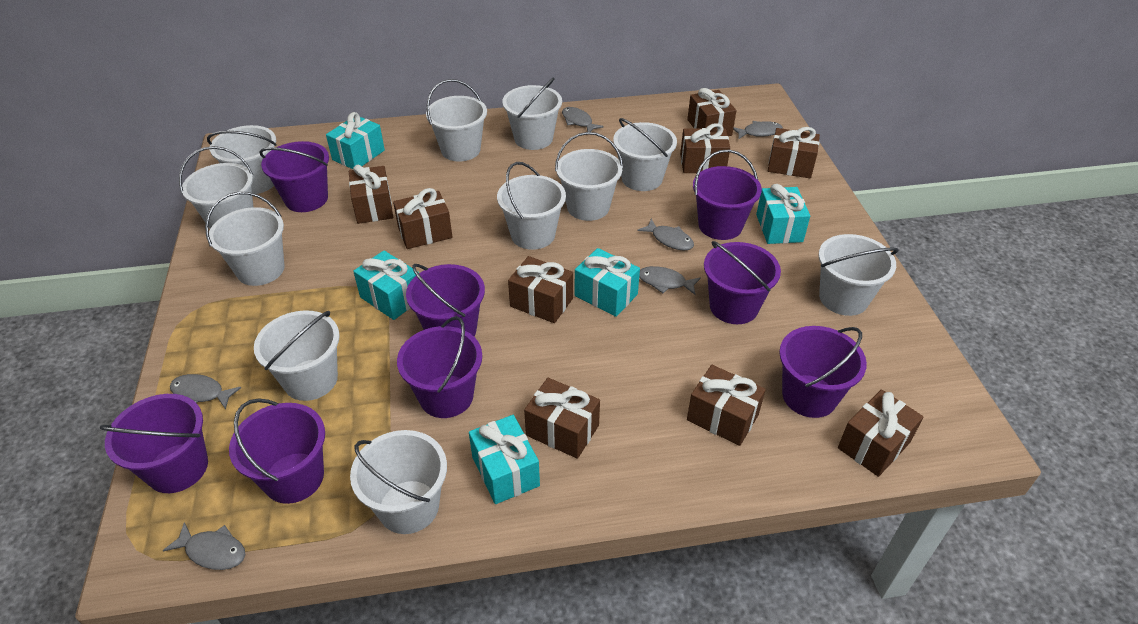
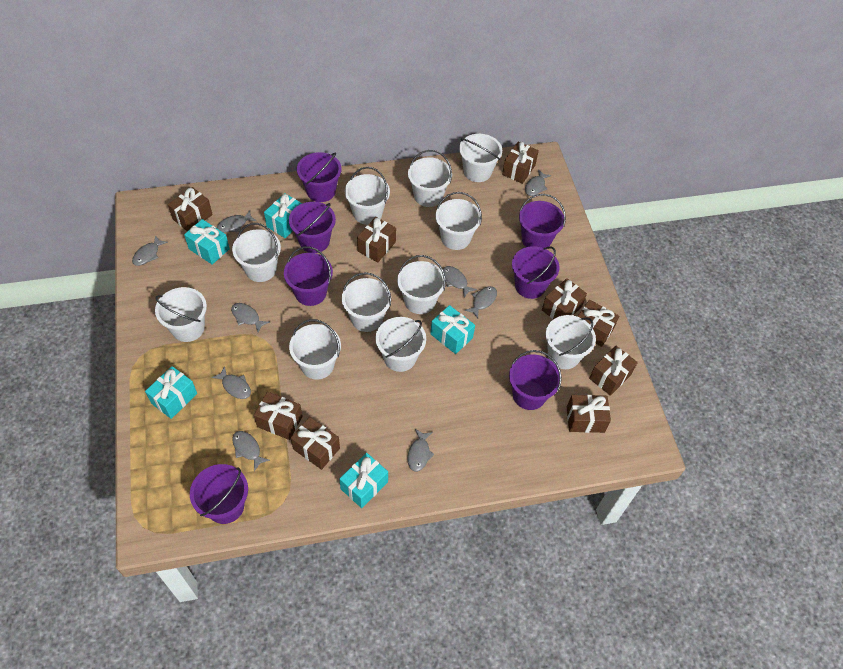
grey fish: [163,522,246,570] [170,374,241,410] [562,107,604,132] [638,219,694,251] [639,266,701,295] [733,121,783,140] = 6 -> [132,235,168,266] [211,366,251,399] [217,210,257,232] [231,303,270,332] [232,431,270,471] [407,429,434,472] [443,266,477,298] [464,286,497,318] [525,169,552,196] = 9
purple bucket: [100,394,208,493] [229,398,325,504] [259,141,329,212] [397,316,482,418] [406,264,485,336] [693,150,762,240] [704,241,781,324] [779,326,867,418] = 8 -> [190,464,248,524] [284,247,333,306] [289,202,336,253] [297,152,342,202] [509,350,562,410] [512,246,560,299] [519,194,566,248] = 7

